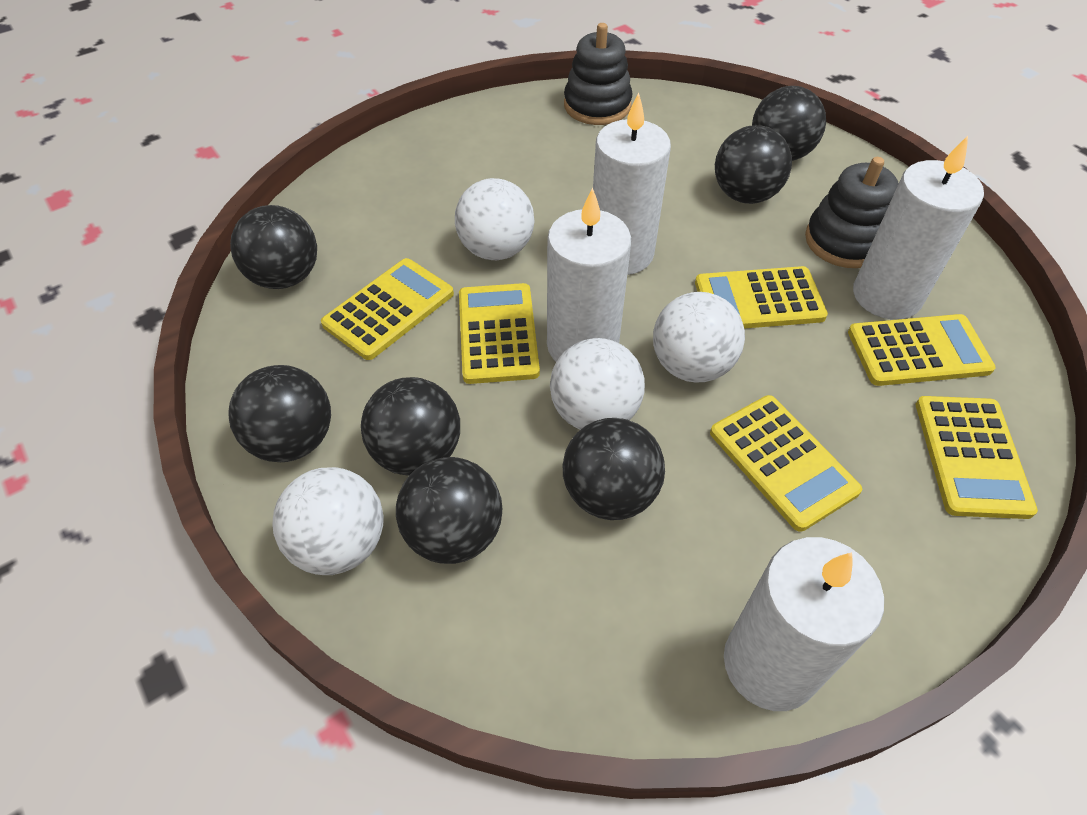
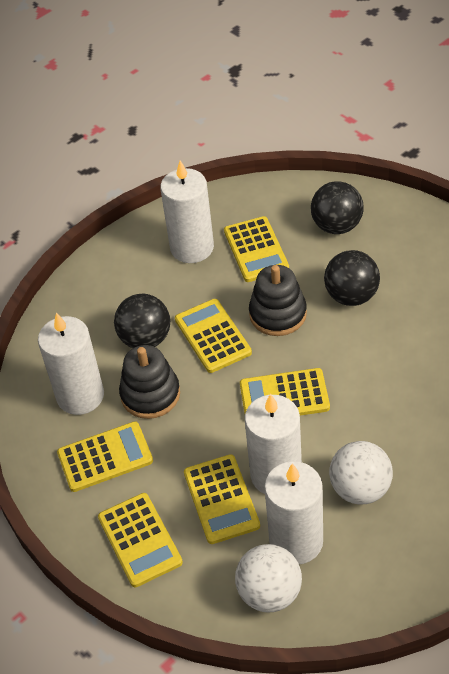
black ball: [228,365,331,462] [230,205,317,289] [361,377,460,476] [396,457,502,564] [563,418,665,520] [715,125,792,204] [752,86,826,161] = 7 -> [114,294,170,348] [311,181,364,234] [324,250,380,306] = 3
white ball: [272,467,384,575] [455,178,535,260] [550,338,645,430] [653,292,745,383] = 4 -> [235,544,302,613] [329,441,393,504] = 2

